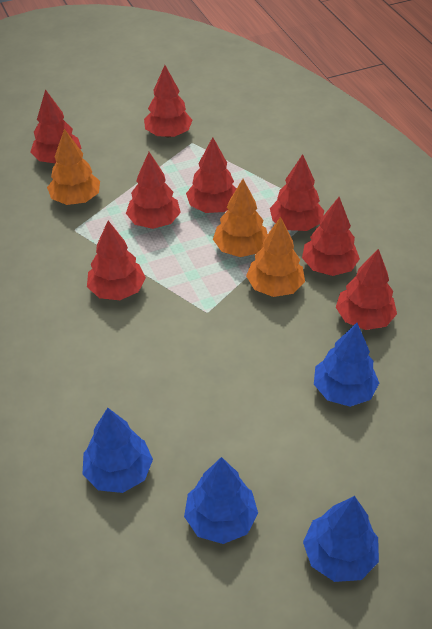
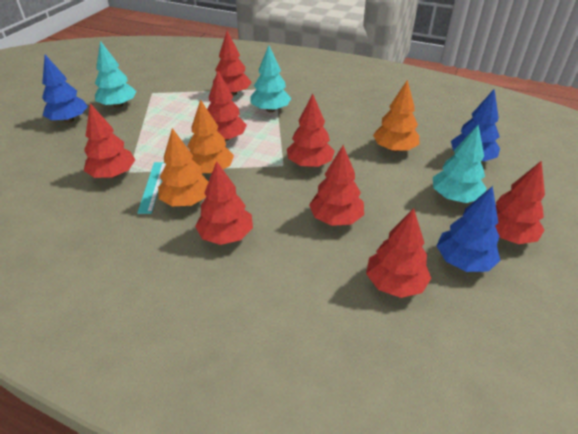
blue tree: [82,408,153,493] [184,457,258,544] [303,496,379,582] [314,323,379,407] = 4 -> [42,55,88,123] [437,186,501,272] [451,89,500,161] = 3
turquoise ruler: none = 0 -> [137,162,166,214] = 1
turquoise tree: none = 0 -> [95,41,137,108] [251,45,291,112] [433,125,487,203] = 3

